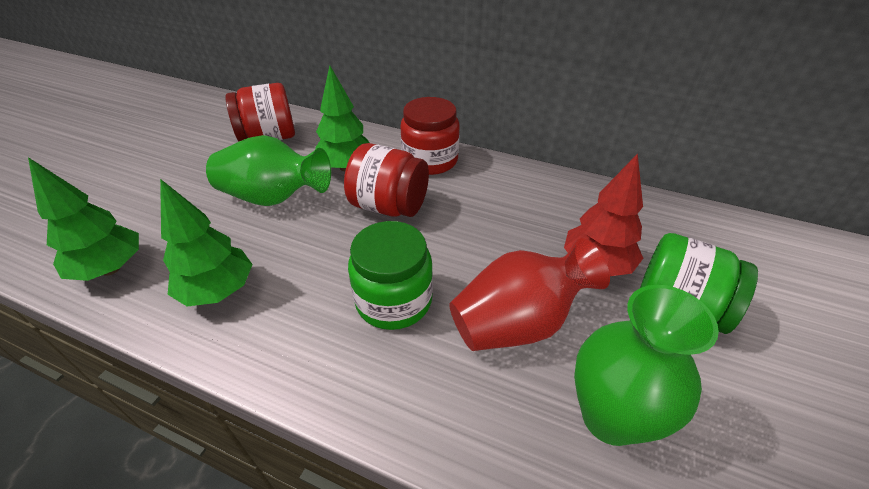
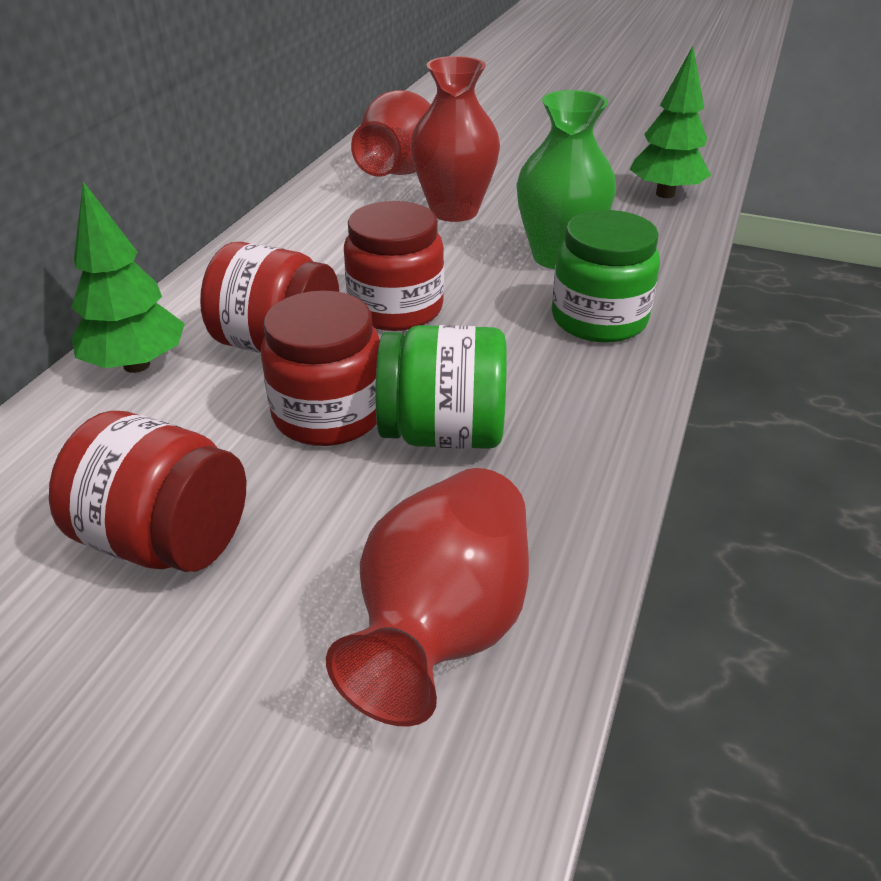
green tree: [28,157,139,281] [160,179,253,306] [315,65,370,171] = 3 -> [71,182,185,373] [630,46,711,198] = 2
green vase: [206,135,331,206] [574,285,719,446] = 2 -> [517,90,616,269] = 1
red jar: [225,83,295,141] [344,143,429,217] [400,97,459,175] = 3 -> [49,411,246,572] [200,242,339,353] [261,290,380,446] [344,201,444,331] = 4
red tree: [564,154,643,276] = 1 -> none = 0
red vase: [449,238,610,351] = 1 -> [326,468,529,727] [351,90,431,177] [410,56,500,222] = 3

